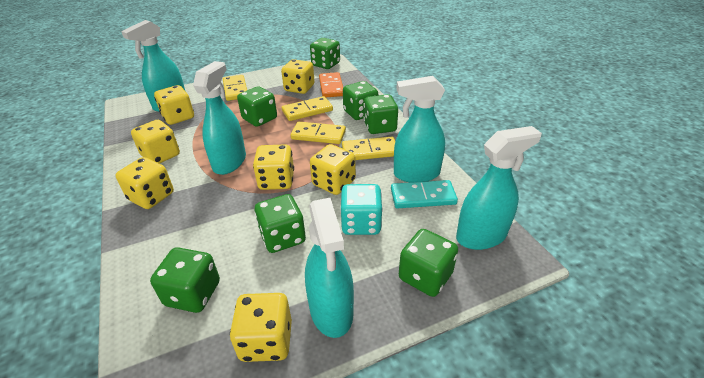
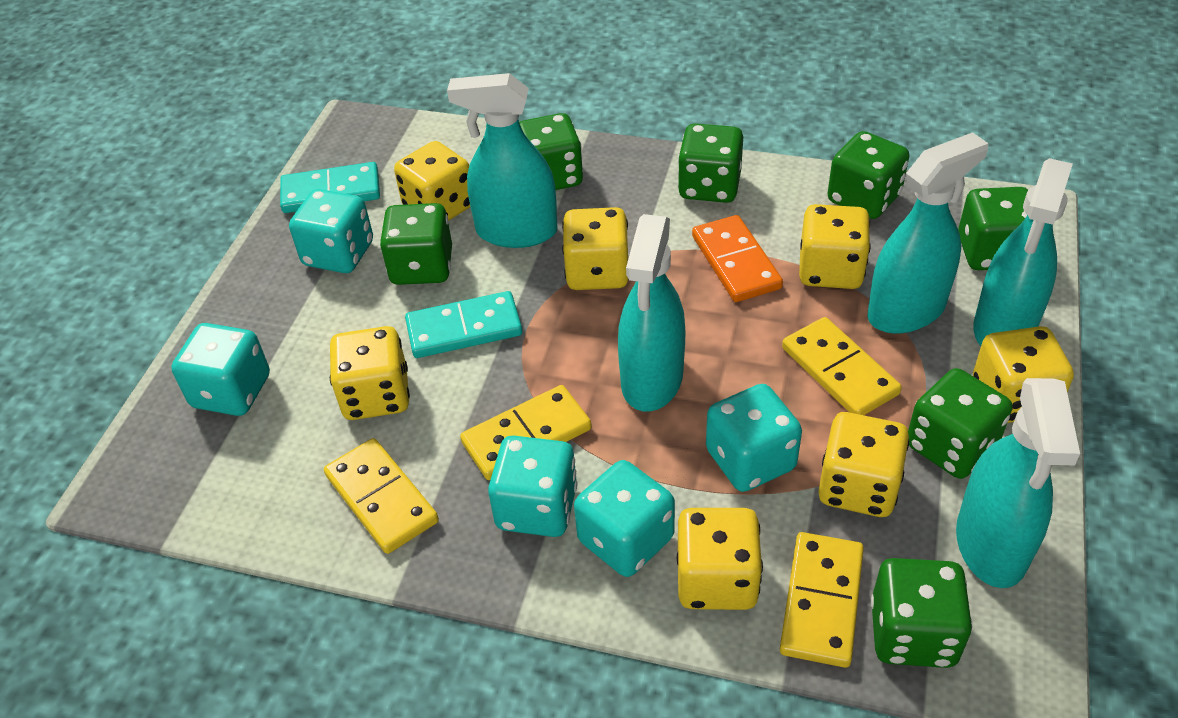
turquoise dice: [340,184,383,235] = 1 -> [171,323,270,416] [289,189,373,273] [488,436,577,537] [574,460,675,577] [706,384,802,492] = 5
turquoise domino: [391,180,458,208] = 1 -> [280,162,380,213] [405,291,522,358] = 2

